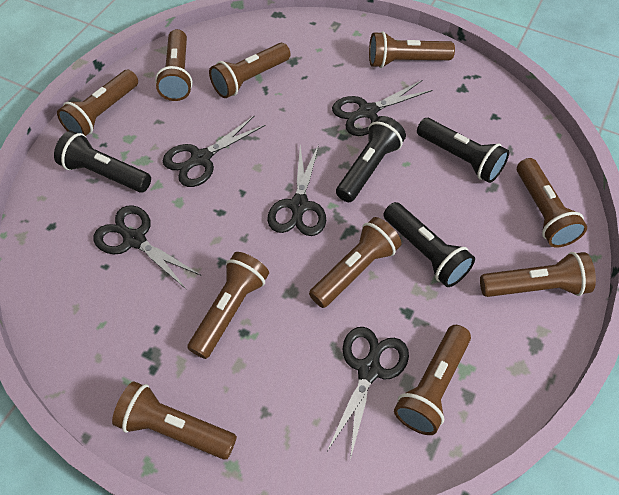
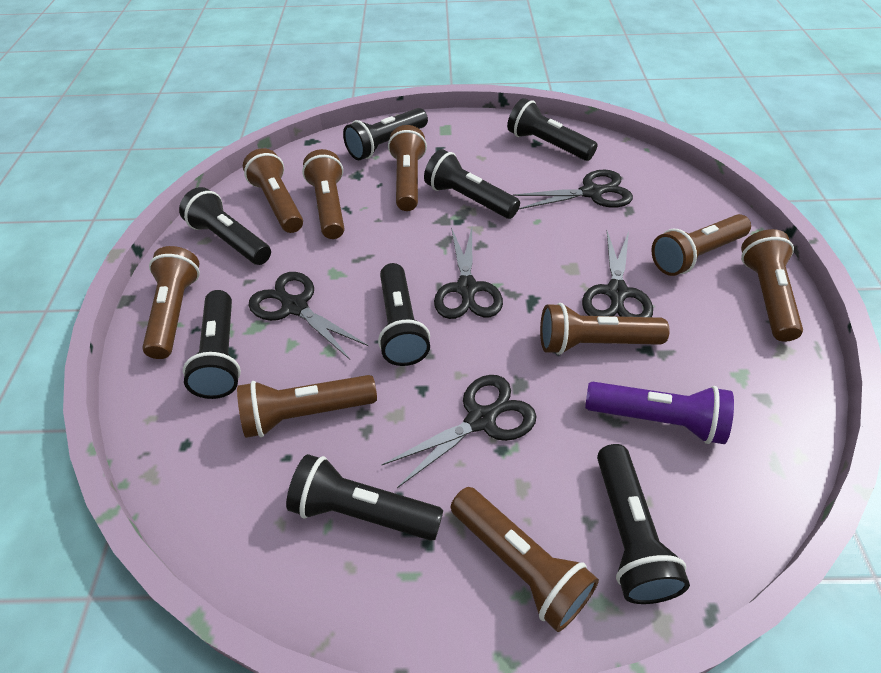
black flashlight: [54,131,151,193] [336,116,406,202] [383,202,475,287] [417,118,509,183] = 4 -> [179,187,271,265] [183,290,241,399] [286,454,443,541] [343,108,428,160] [378,263,430,366] [424,149,520,219] [507,98,598,161] [597,444,690,604] = 8
brown flashlight: [57,70,138,136] [112,382,237,460] [155,29,193,101] [187,252,269,359] [209,43,291,98] [309,217,401,308] [369,31,455,68] [394,325,471,435] [480,252,596,297] [517,158,587,247] = 10 -> [142,246,200,359] [237,375,377,438] [243,148,303,233] [302,149,344,239] [388,125,427,211] [451,487,599,632] [540,303,670,355] [651,214,751,276] [741,229,803,342] = 9
purple flashlight: none = 0 -> [585,382,734,444] = 1

